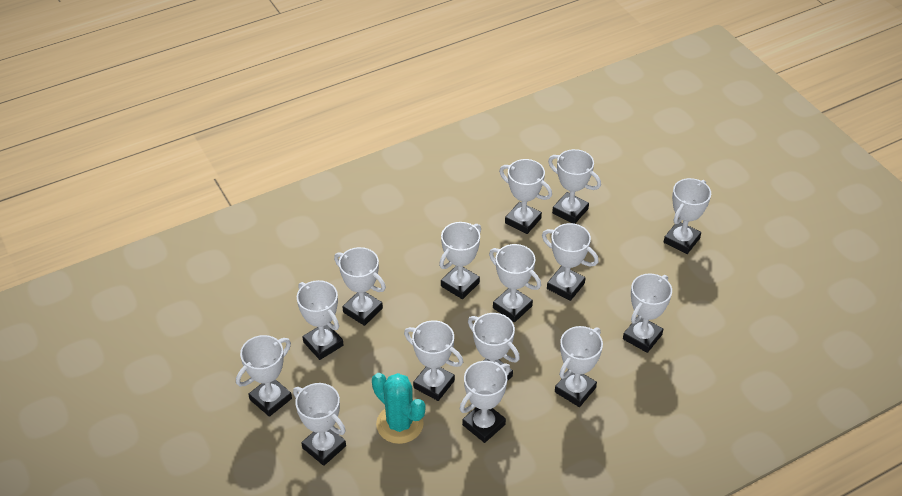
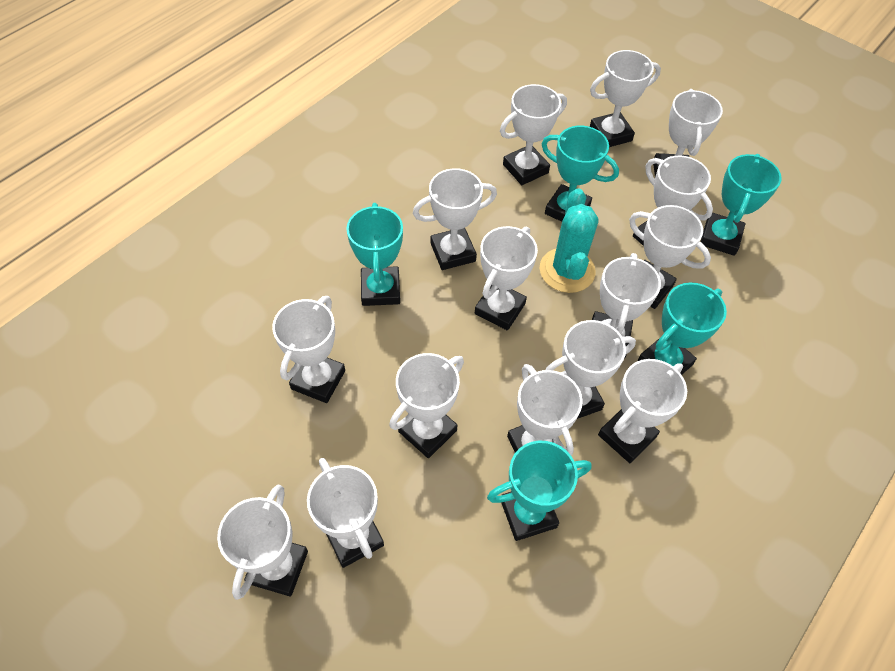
turquoise trophy: none = 0 -> [346,203,403,306] [487,441,592,541] [542,126,619,222] [638,282,727,375] [700,154,782,256] = 5

